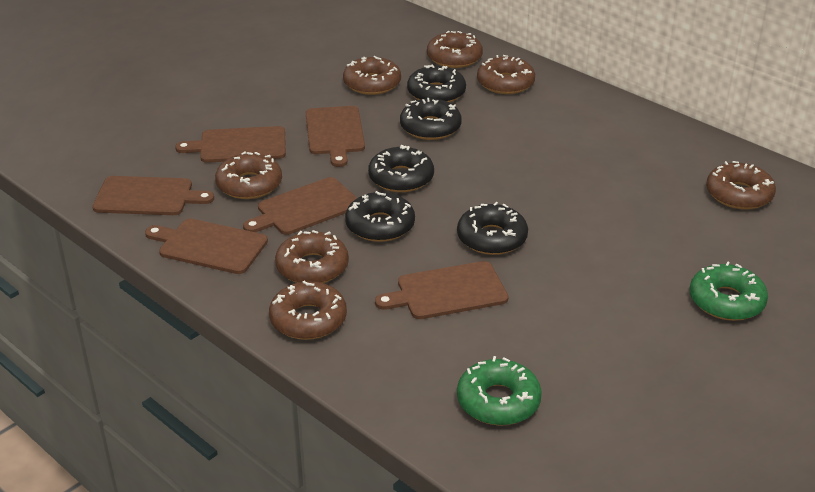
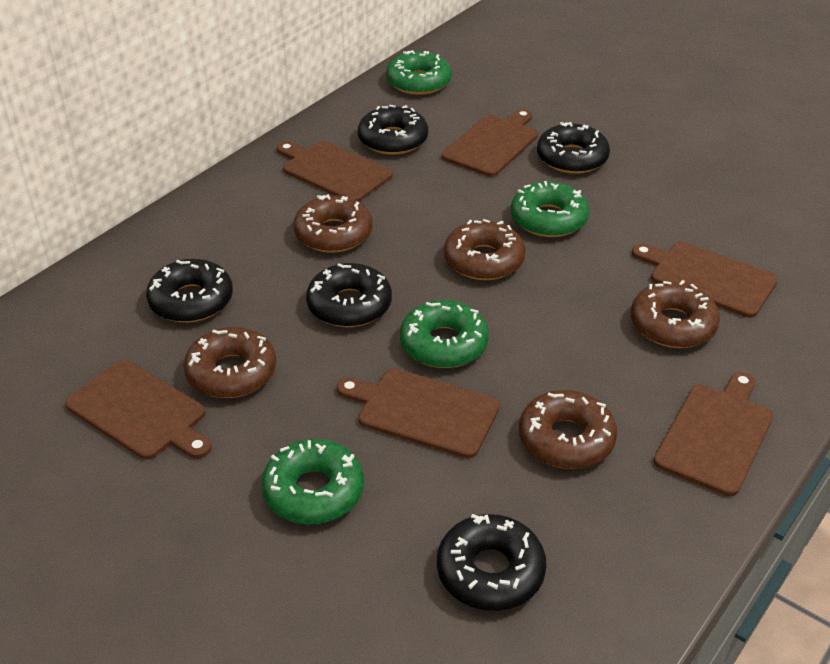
brown donut: [215,151,282,199] [269,281,347,340] [275,230,349,283] [343,56,401,95] [427,31,483,68] [477,55,535,94] [706,161,776,210] = 7 -> [184,327,276,398] [293,194,373,253] [444,219,525,280] [519,390,617,469] [631,280,720,348] = 5
green donut: [457,356,542,426] [689,261,768,321] = 2 -> [261,439,364,524] [386,50,452,95] [400,300,489,368] [511,181,589,237] = 4

